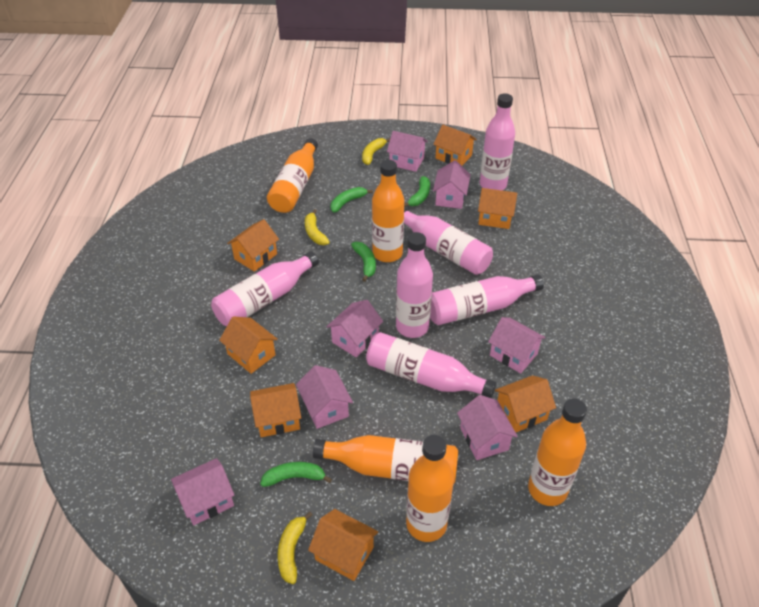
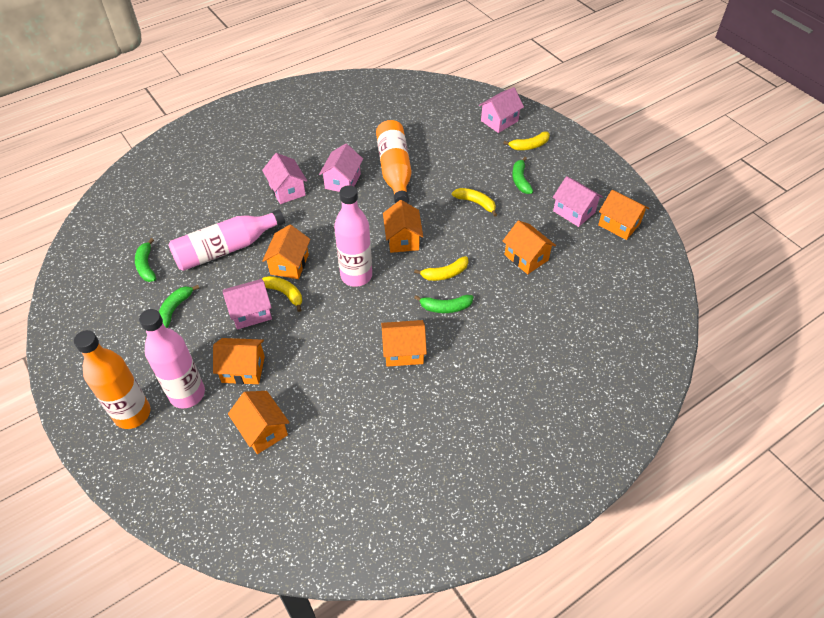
orange bottle: [267,138,318,213] [313,435,458,484] [372,160,404,262] [406,435,454,542] [528,398,587,506] = 5 -> [74,330,150,429] [376,120,412,203] = 2
pink bottle: [211,251,319,326] [366,332,496,398] [396,232,433,338] [404,208,493,275] [430,275,544,325] [480,94,515,190] = 6 -> [139,309,205,409] [169,209,285,271] [334,185,372,287] = 3
pink house: [171,458,234,526] [296,365,353,429] [326,300,383,357] [387,131,428,172] [433,160,471,209] [457,395,518,460] [488,317,546,374] = 7 -> [223,279,272,329] [262,153,307,204] [319,143,363,192] [479,87,524,133] [553,176,603,227] = 5
yellow banana: [278,511,312,584] [305,209,330,245] [362,138,390,165] = 3 -> [262,276,302,312] [414,256,468,281] [452,188,497,217] [503,132,550,150] = 4

